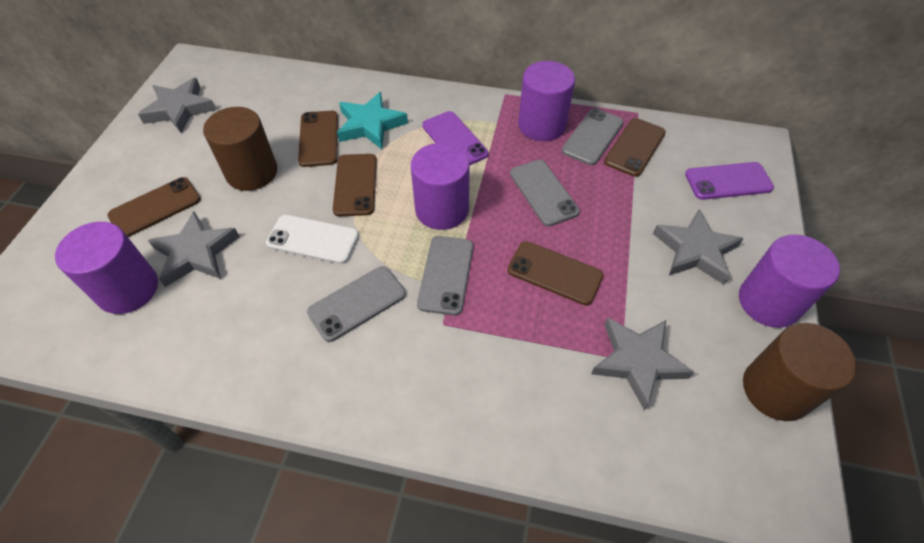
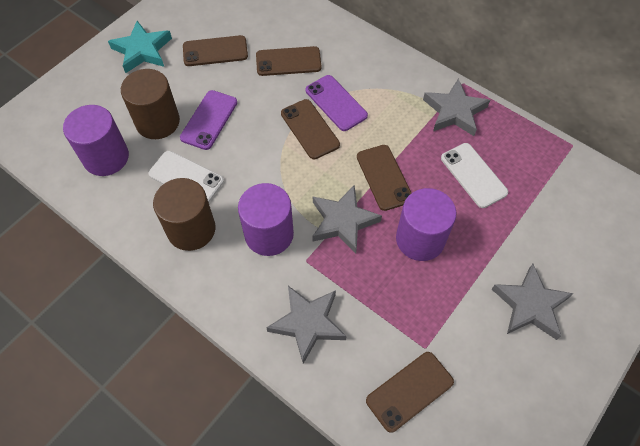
grey phone: [307,266,406,342] [417,236,473,316] [510,160,580,226] [562,108,624,165] = 4 -> none = 0
purple cylinder: [55,222,158,314] [411,143,470,230] [518,61,575,141] [739,234,840,328] = 4 -> [63,105,129,176] [238,183,294,256] [396,188,456,261] = 3
white phone: [266,214,359,264] = 1 -> [149,151,224,202] [441,143,508,208] = 2

